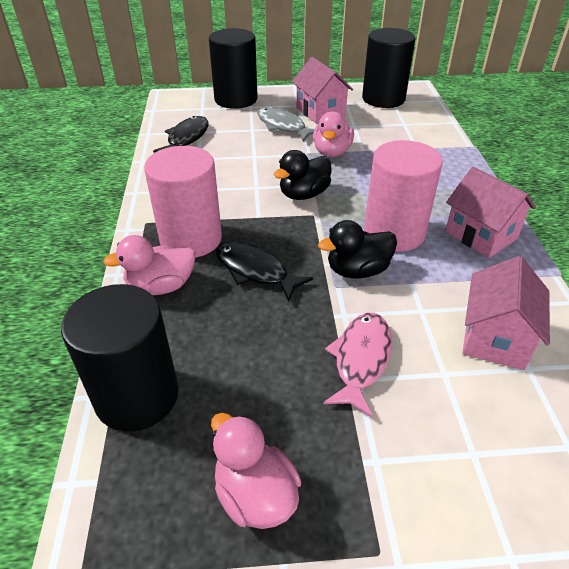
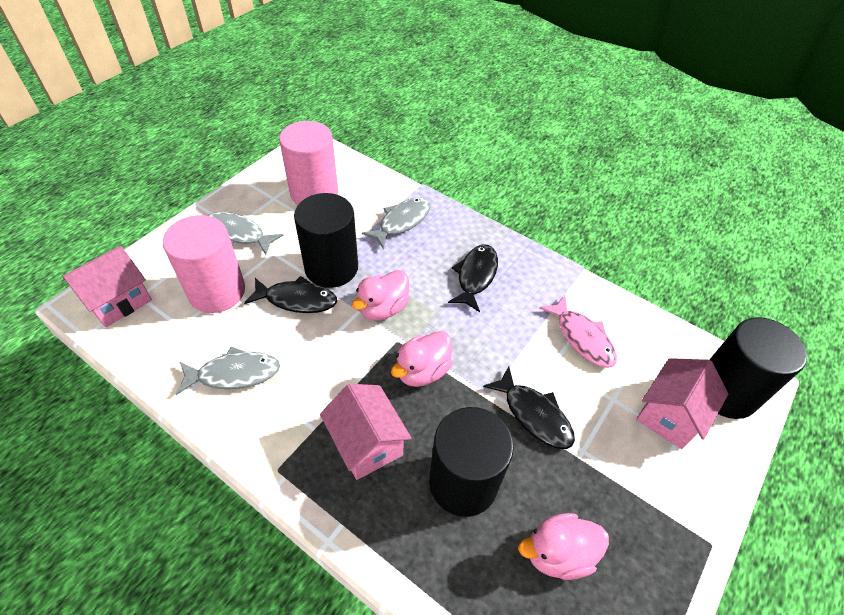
black duck: [274,150,332,200] [318,220,397,279] = 2 -> none = 0
black fish: [153,116,209,153] [216,241,313,302] = 2 -> [244,276,337,313] [448,244,498,312] [483,366,575,449] = 3
grey fish: [258,107,314,142] = 1 -> [176,347,280,395] [207,212,283,255] [362,198,430,250] = 3

